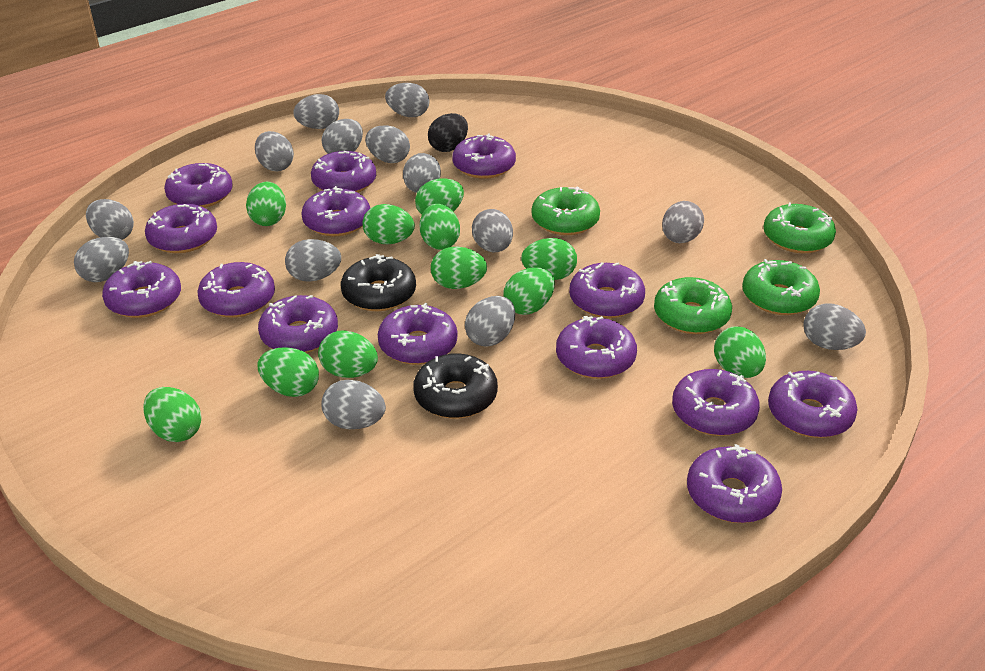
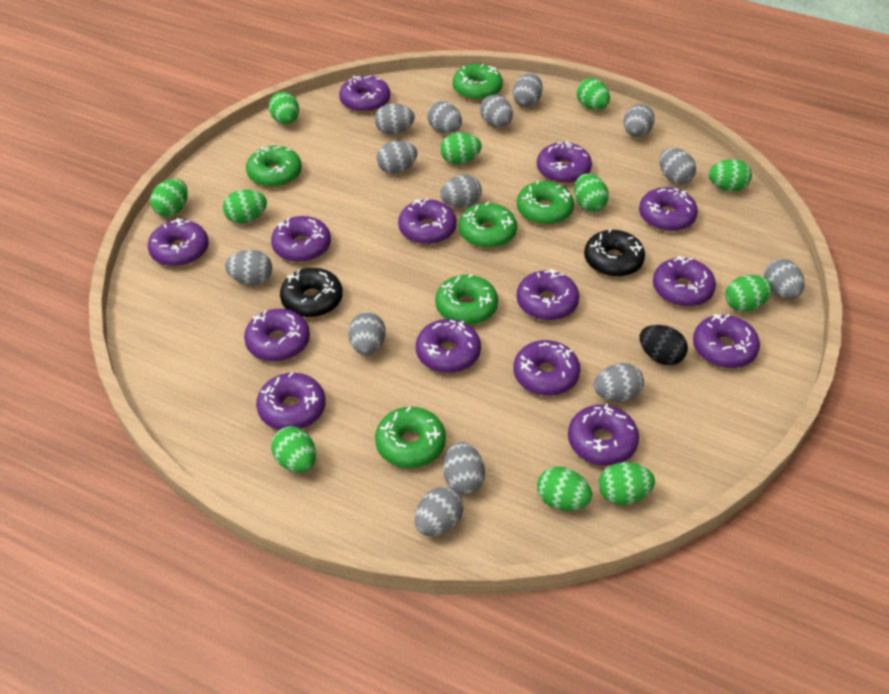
green donut: [532,187,600,235] [654,277,732,334] [742,259,820,315] [764,202,836,253] = 4 -> [246,146,302,187] [375,407,446,468] [435,274,498,325] [453,64,503,100] [459,202,517,248] [517,181,574,225] = 6

